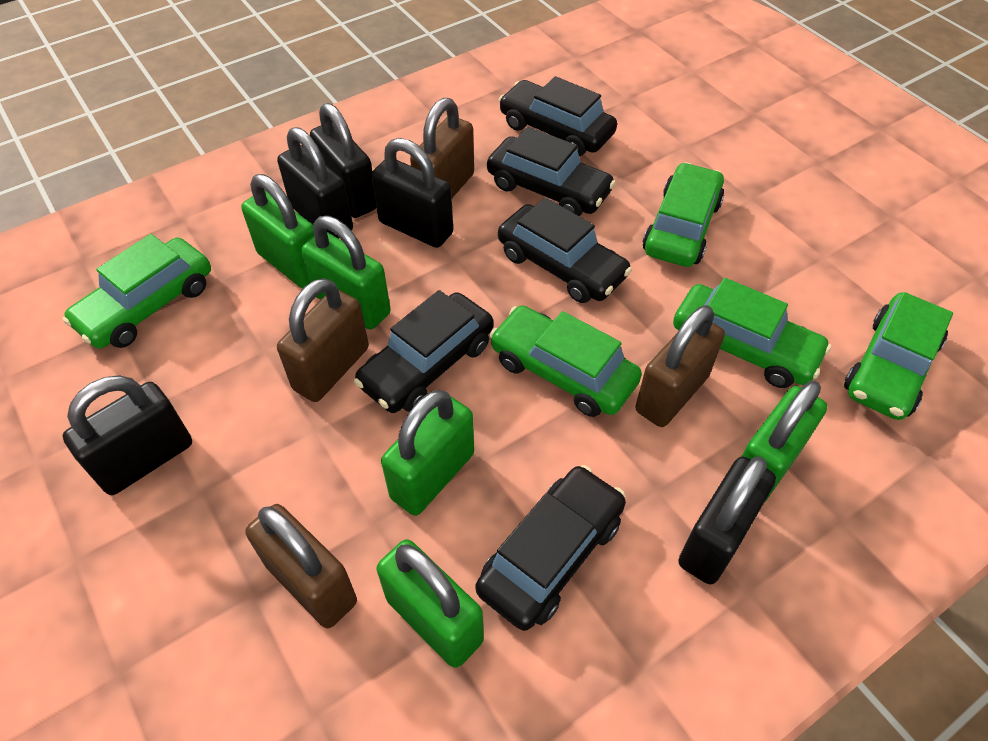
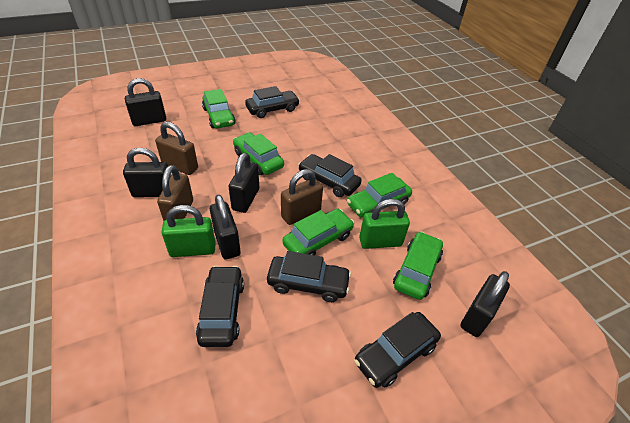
brown padlock: [245,504,357,628] [277,278,369,402] [410,98,474,198] [635,305,725,427] = 4 -> [155,122,198,175] [157,165,193,221] [281,169,323,225] = 3
green padlock: [241,174,314,289] [301,216,391,329] [376,539,484,668] [381,390,474,516] [741,381,827,502] = 5 -> [162,205,216,257] [359,199,410,249] = 2

